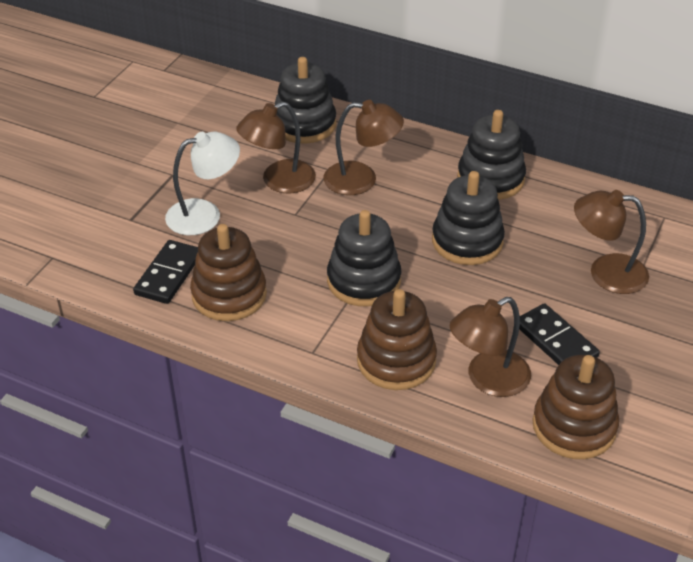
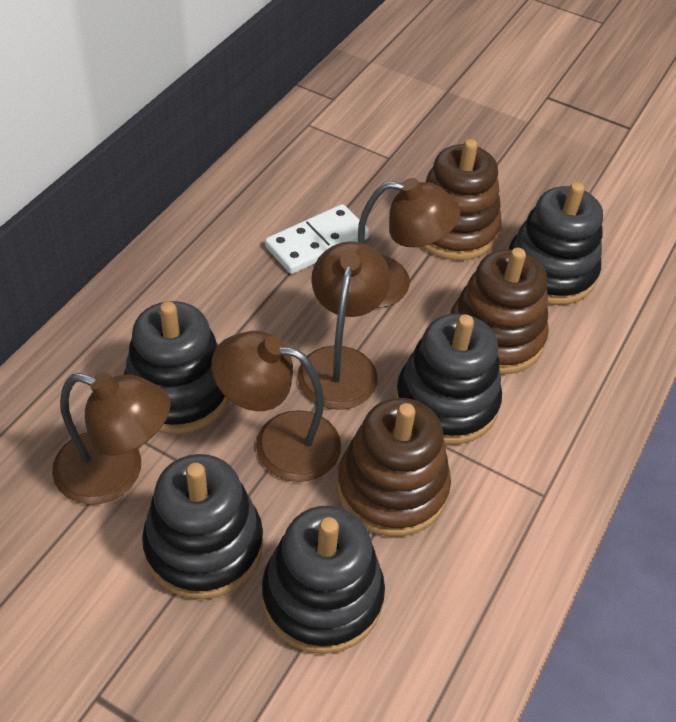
black domino: [133,240,198,304] [519,303,600,365] = 2 -> none = 0
black stacking toy: [275,57,336,144] [327,210,401,306] [432,171,505,265] [457,110,526,200] = 4 -> [124,301,229,434] [142,454,263,599] [262,505,385,654] [395,314,502,444] [508,182,603,305] = 5
white domino: none = 0 -> [265,204,370,274] = 1
white lamp: [165,132,240,235] = 1 -> none = 0

